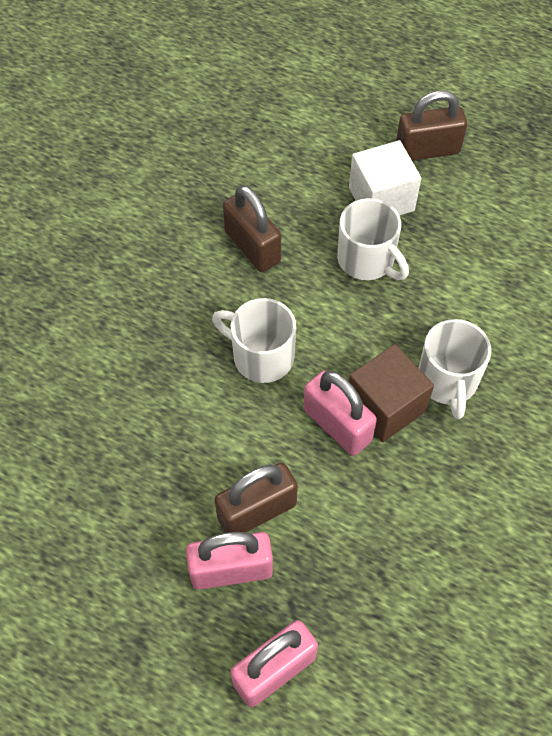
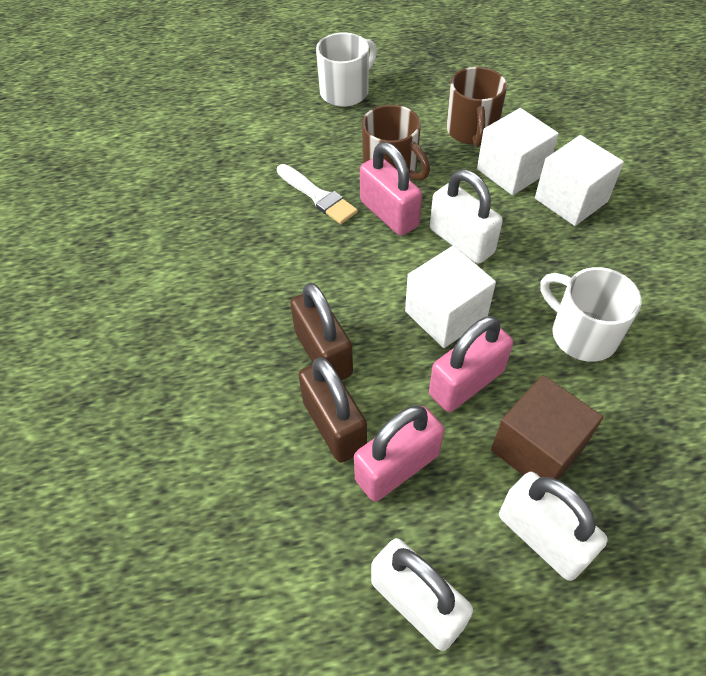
brown mug: none = 0 -> [362,105,430,181] [446,67,507,147] = 2
brown padlock: [214,463,298,533] [223,185,281,272] [396,90,467,161] = 3 -> [290,282,353,380] [298,357,367,463] = 2
white brush: none = 0 -> [277,164,358,224] = 1
white cube: [349,140,421,216] = 1 -> [405,246,496,348] [477,108,559,195] [535,135,624,226] = 3
white mug: [212,298,296,383] [337,198,409,280] [419,319,491,419] = 3 -> [316,32,377,107] [540,267,641,362] = 2
white padlock: none = 0 -> [371,538,473,651] [430,170,503,264] [499,472,608,581] = 3

